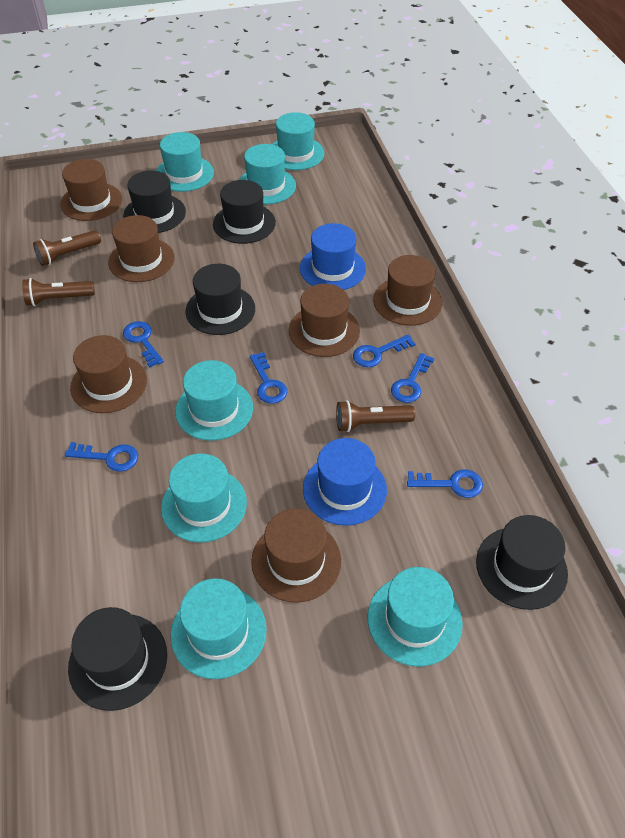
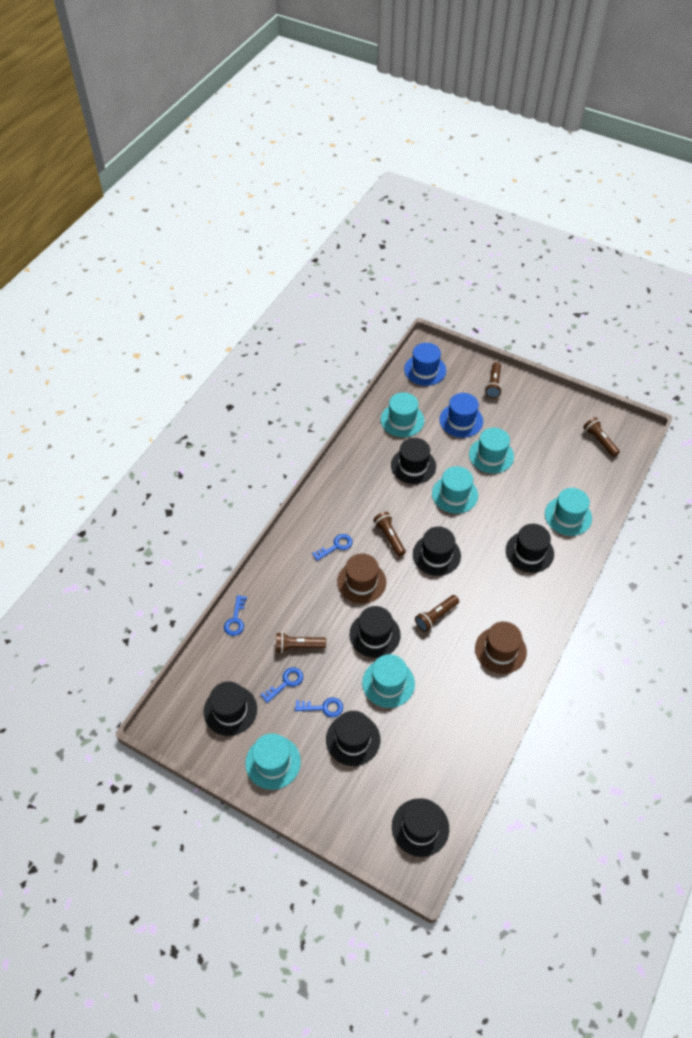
black hat: [68,607,167,711] [123,171,186,233] [185,264,255,335] [213,180,276,244] [476,515,568,610] = 5 -> [204,681,257,736] [326,711,380,766] [349,606,401,658] [391,438,436,484] [392,798,449,857] [413,527,461,576] [506,524,554,573] = 7
blue key: [65,442,138,472] [123,321,164,367] [250,352,287,404] [353,335,415,367] [391,353,434,403] [407,469,483,498] = 6 -> [224,595,247,636] [261,667,303,703] [295,697,343,717] [312,534,353,561] = 4
brown flashlight: [22,278,95,306] [33,230,101,266] [336,400,415,432] = 3 -> [276,632,326,653] [373,512,406,556] [415,595,459,632] [485,362,502,398] [583,417,620,457] = 5
brown hat: [60,159,122,221] [70,335,147,413] [108,215,175,282] [251,508,341,603] [289,284,360,357] [373,255,443,326] = 6 -> [337,553,386,604] [475,621,527,674] = 2
turquoise hat: [156,132,214,192] [161,453,247,542] [171,578,267,679] [175,360,253,441] [239,144,296,205] [272,112,324,170] [368,567,463,666] = 7 -> [245,733,301,790] [362,654,415,708] [381,392,424,437] [432,466,478,514] [469,427,514,474] [545,488,592,536] = 6

